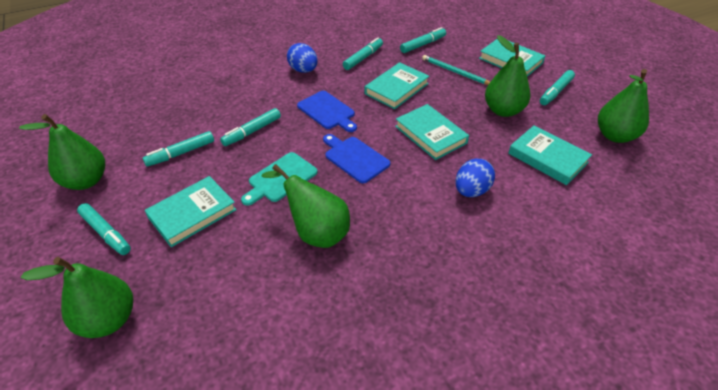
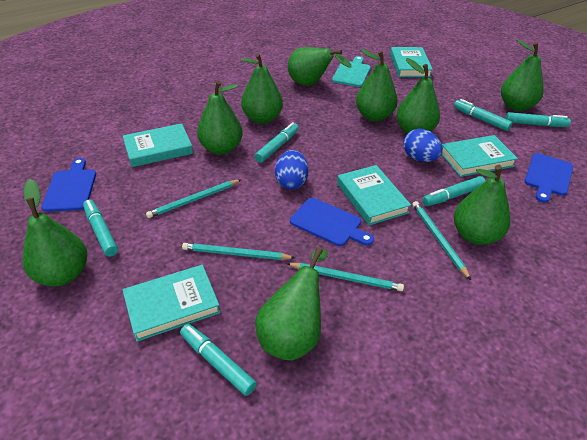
blue cutting board: [297,91,357,132] [323,134,390,183] = 2 -> [41,158,96,212] [290,198,374,246] [525,153,573,203] = 3
green pear: [19,114,105,190] [21,257,133,338] [262,164,350,248] [485,35,531,117] [598,69,649,143] = 5 -> [22,179,87,286] [197,80,243,155] [241,53,283,124] [255,247,328,361] [288,47,351,86] [356,49,397,121] [396,58,440,134] [454,165,510,245] [501,39,544,111] = 9
turquoise pencil: [422,55,490,85] = 1 -> [146,179,241,218] [182,243,295,260] [286,263,404,291] [412,201,471,280] = 4

